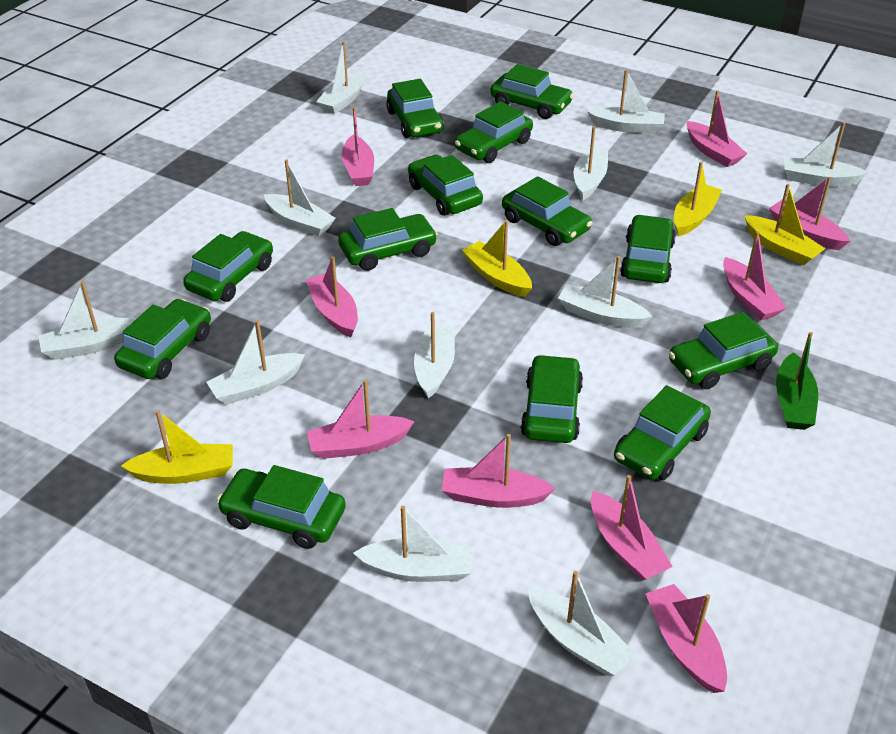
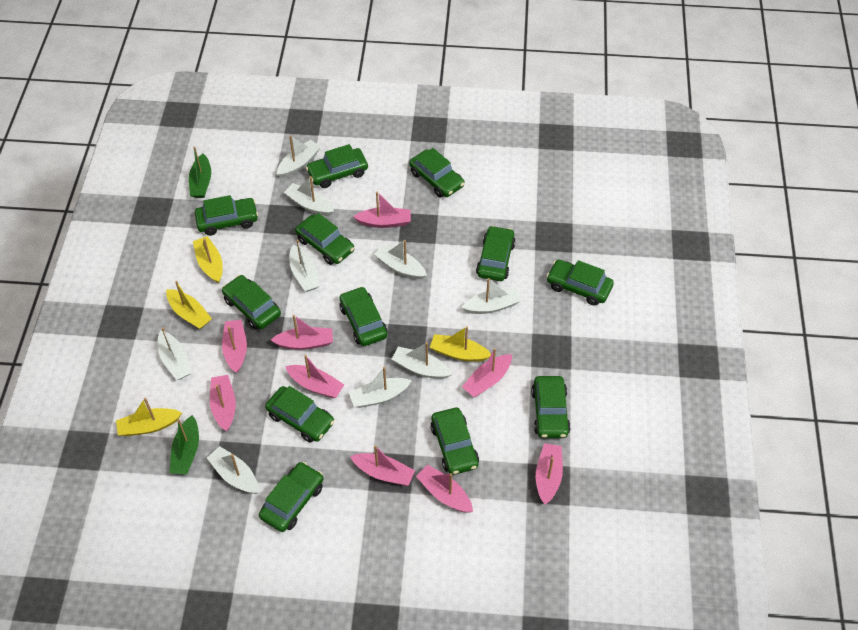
green boat: [776,332,818,430] = 1 -> [170,415,199,474] [189,146,211,198] = 2
green car: [114,299,211,379] [183,231,273,302] [217,465,346,549] [338,208,438,271] [386,79,444,138] [408,155,483,216] [455,101,533,163] [491,64,574,119] [502,176,592,246] [520,354,583,443] [614,385,711,480] [620,215,676,283] [669,312,778,389] = 13 -> [195,195,258,236] [222,275,281,329] [259,462,324,532] [265,386,335,443] [295,213,354,265] [306,144,368,188] [340,286,388,346] [409,148,465,198] [430,408,479,475] [476,226,516,281] [531,376,571,438] [546,259,614,305] = 12
white boat: [38,281,135,360] [206,320,305,405] [264,159,336,237] [316,41,365,114] [353,506,473,582] [414,312,455,398] [528,571,636,676] [558,256,653,328] [573,126,608,200] [587,70,665,133] [784,122,869,186] = 11 -> [158,327,192,380] [207,446,259,494] [277,135,321,178] [284,176,334,216] [289,239,320,292] [349,367,412,408] [374,240,427,279] [391,342,452,379] [461,278,522,314] = 9

